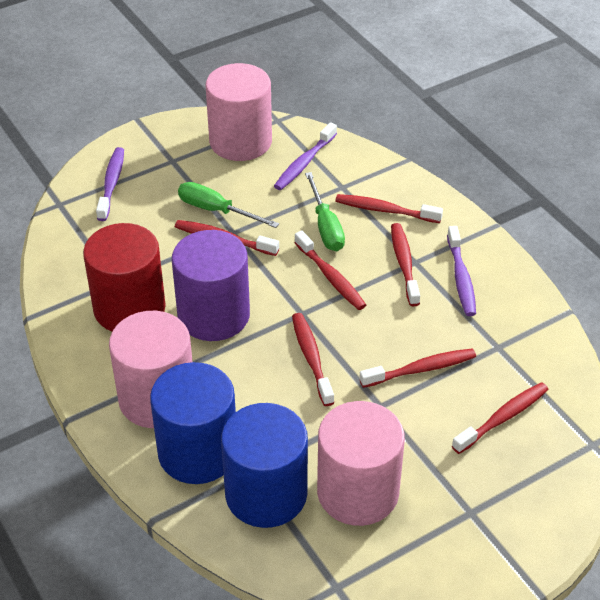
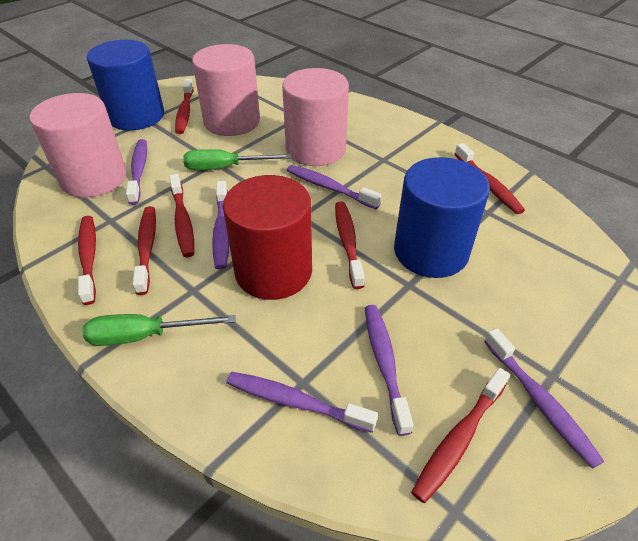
purple cylinder: [172,230,250,341] = 1 -> none = 0
purple toothbrush: [96,147,124,221] [274,122,337,190] [447,226,476,316] = 3 -> [126,139,147,205] [212,181,229,269] [226,372,378,433] [287,165,382,209] [365,305,414,436] [484,328,604,469] = 6

